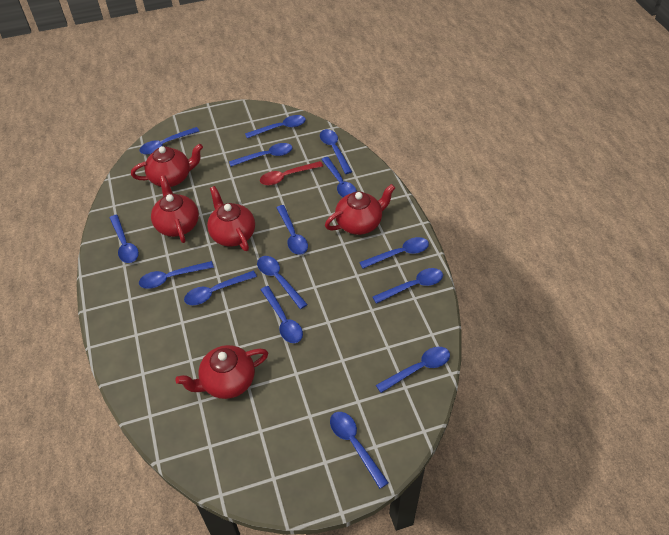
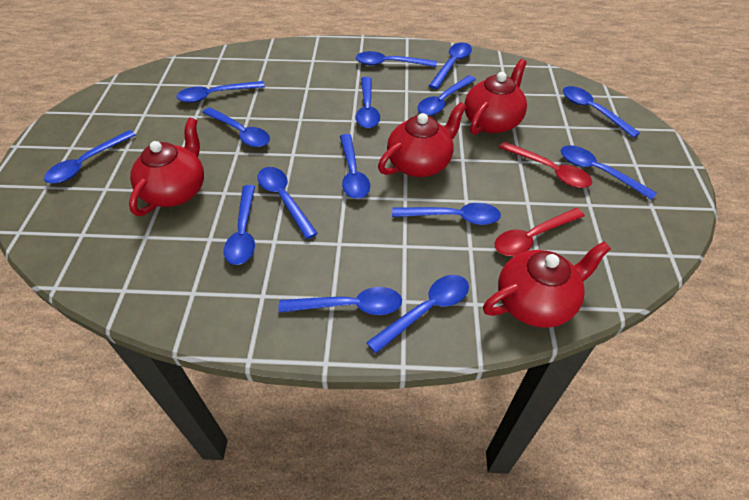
red spoon: [260,161,323,185] = 1 -> [495,208,585,256] [499,141,592,188] = 2
red teapot: [131,143,203,187] [151,175,199,243] [175,345,268,399] [207,186,255,251] [325,184,395,235] = 5 -> [129,118,204,216] [378,102,466,177] [464,59,527,135] [483,241,611,328] = 4

